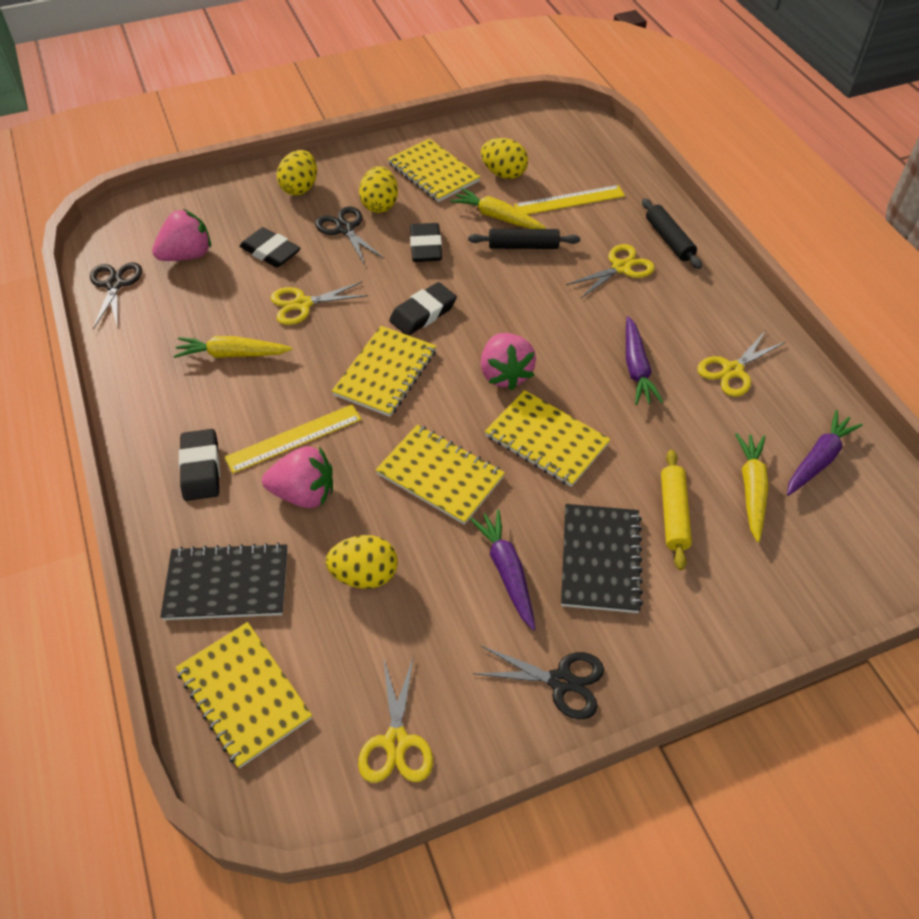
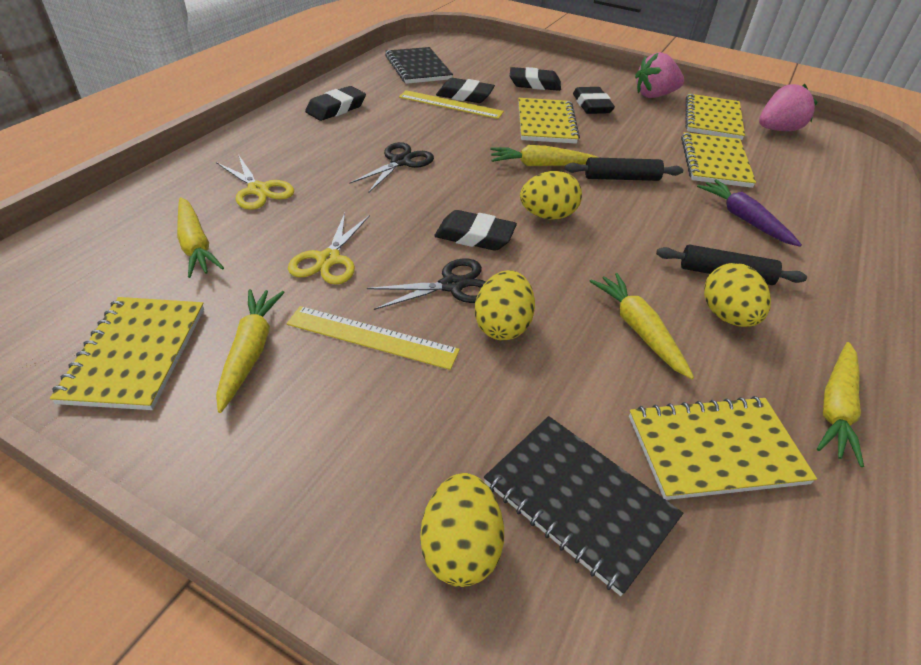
black eraser: [179,429,220,501] [239,227,301,268] [389,282,457,336] [410,223,442,262] = 4 -> [305,86,366,121] [434,210,517,251] [436,78,495,103] [510,67,561,91] [573,87,615,114] = 5
black scissors: [90,262,142,329] [315,206,384,265] [473,645,604,719] = 3 -> [349,142,434,192] [367,259,486,310] = 2
pink strawberry: [152,209,211,261] [262,446,333,508] [481,333,536,390] = 3 -> [635,52,684,98] [759,84,817,131] = 2
purple carrot: [470,509,536,630] [626,316,664,405] [787,410,863,496] = 3 -> [697,179,802,247] = 1
yellow carrot: [173,336,292,358] [450,188,546,229] [735,433,768,542] = 3 -> [177,197,224,278] [216,289,285,413] [490,145,599,166] [589,273,694,379] [817,342,864,467] = 5
yellow rolling pin: [661,450,692,570] = 1 -> none = 0
yellow scissors: [271,281,368,325] [358,656,433,783] [566,244,655,298] [697,330,785,397] = 4 -> [216,156,294,210] [288,213,370,285] = 2

